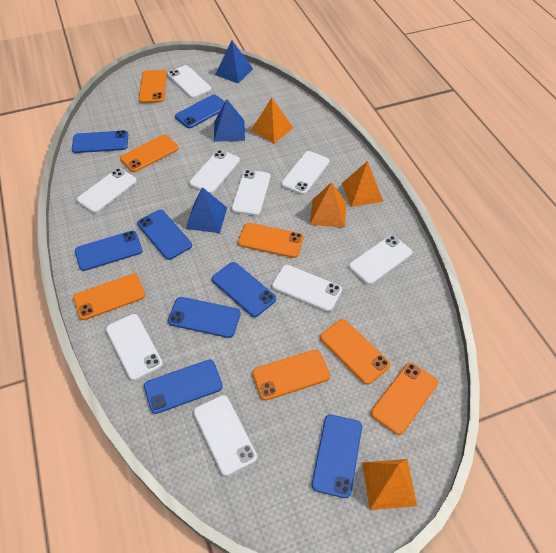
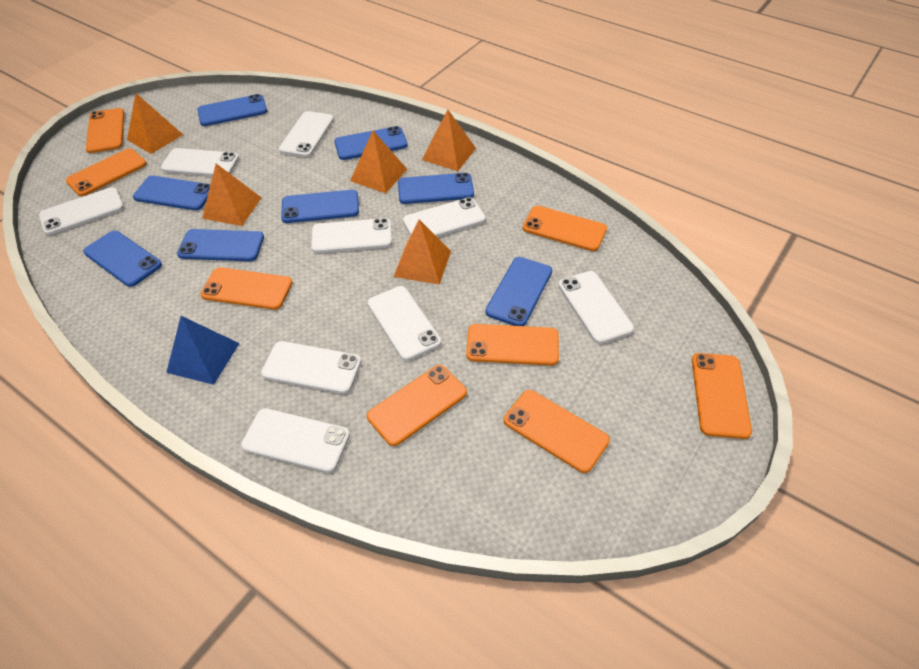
blue pyramid: [186,187,227,233] [214,99,245,142] [215,41,253,83] = 3 -> [166,316,240,385] = 1
orange phone: [73,274,145,320] [120,135,179,172] [139,70,167,103] [238,223,304,258] [252,349,330,401] [320,319,391,385] [371,363,438,435] = 7 -> [65,148,146,196] [86,108,124,153] [200,267,293,310] [367,365,467,446] [466,324,559,366] [504,390,610,473] [522,206,607,251] [692,353,752,439] = 8
orange pyramid: [251,98,293,143] [310,182,346,228] [342,161,384,207] [362,459,417,510] = 4 -> [127,93,183,154] [202,164,262,226] [350,131,407,193] [393,220,451,285] [422,109,476,171] = 5

